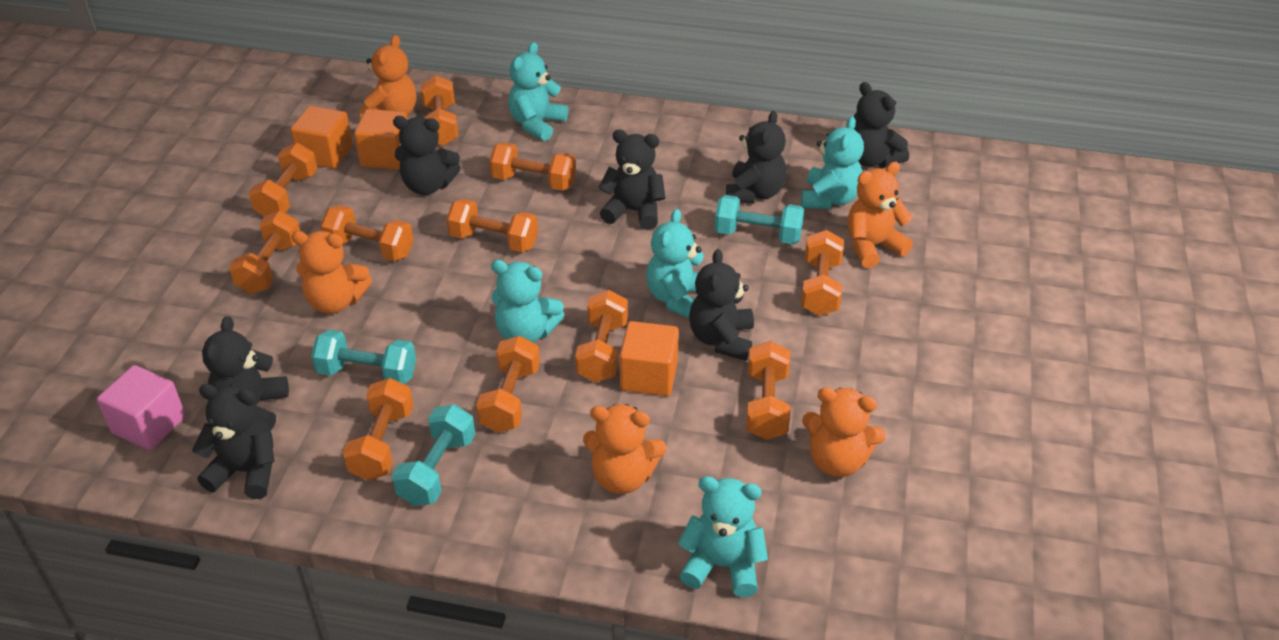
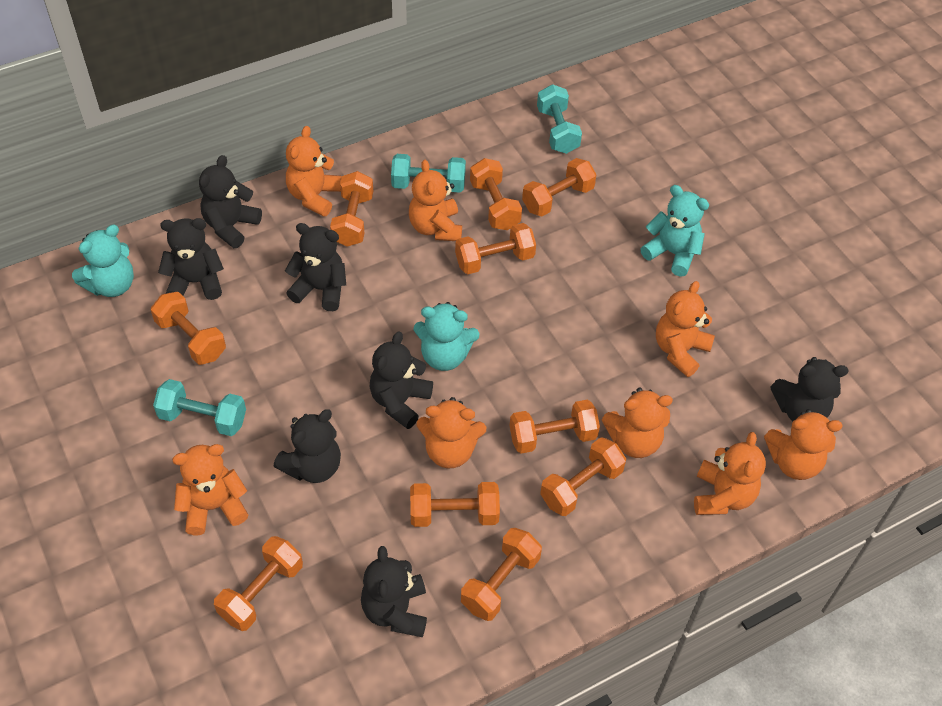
orange cube: [290,106,353,169] [354,109,408,170] [619,321,679,396] = 3 -> none = 0
orange dumbbell: [229,211,300,294] [249,143,318,216] [320,205,414,261] [343,378,414,481] [420,75,459,146] [446,199,538,252] [476,336,540,433] [489,143,576,191] [575,290,628,383] [746,341,790,440] [801,230,844,316] = 11 -> [151,292,226,365] [214,536,303,631] [330,171,373,247] [410,482,500,527] [455,223,536,274] [461,528,542,621] [470,158,522,230] [510,400,600,454] [522,158,597,216] [540,437,626,516] = 10
orange teddy bear: [291,231,372,314] [360,35,416,118] [583,404,667,494] [802,387,886,477] [847,162,913,268] = 5 -> [172,444,248,535] [286,126,342,217] [409,160,462,241] [417,397,486,468] [602,388,673,458] [656,281,715,377] [694,432,766,515] [764,409,843,480] = 8
pink cube: [97,365,185,450] = 1 -> none = 0
turquoise teddy bear: [491,260,565,343] [508,42,568,141] [646,209,704,318] [678,476,768,597] [801,116,864,209] = 5 -> [72,225,134,297] [414,302,480,371] [640,185,709,277] = 3

